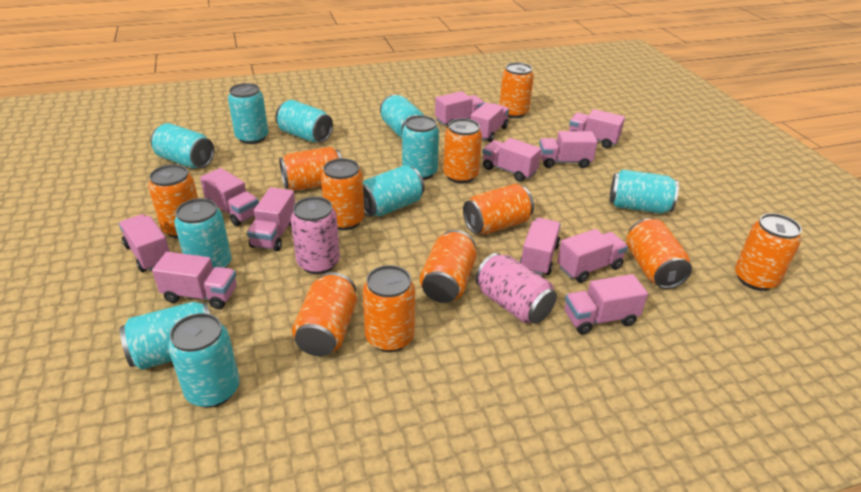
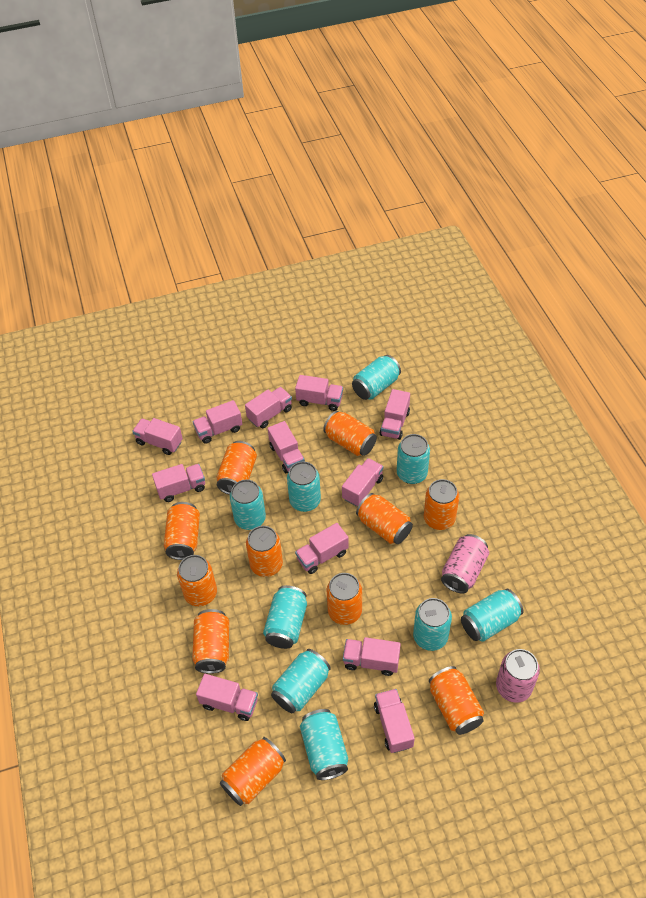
turquoise can: [120,302,210,370] [150,123,214,168] [168,313,240,408] [174,198,232,269] [228,83,268,144] [276,100,333,143] [363,165,425,217] [380,95,425,139] [402,115,439,180] [609,170,679,214] = 10 -> [230,479,266,530] [263,585,307,649] [271,649,331,713] [287,462,321,512] [300,709,348,780] [352,355,401,400] [397,434,430,484] [413,598,452,651] [461,589,523,642] = 9

